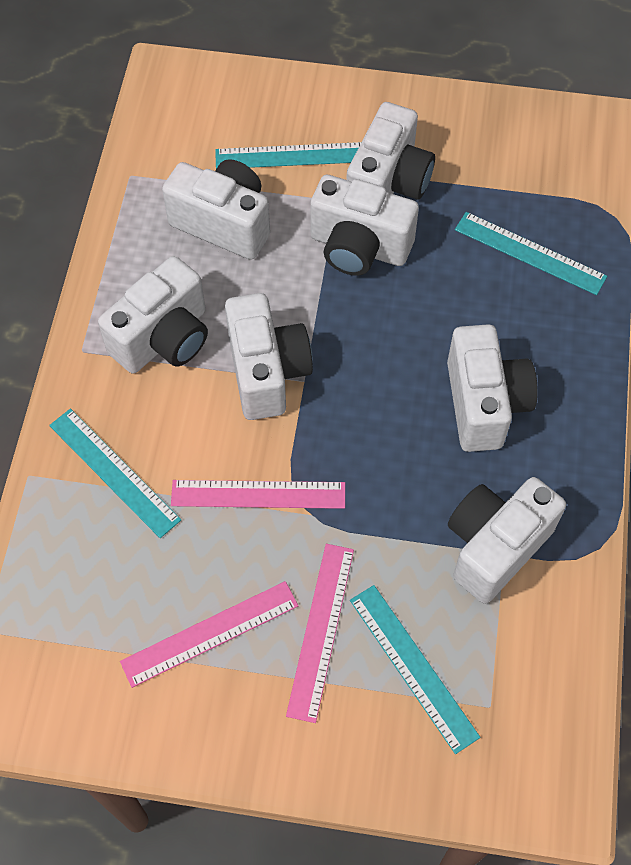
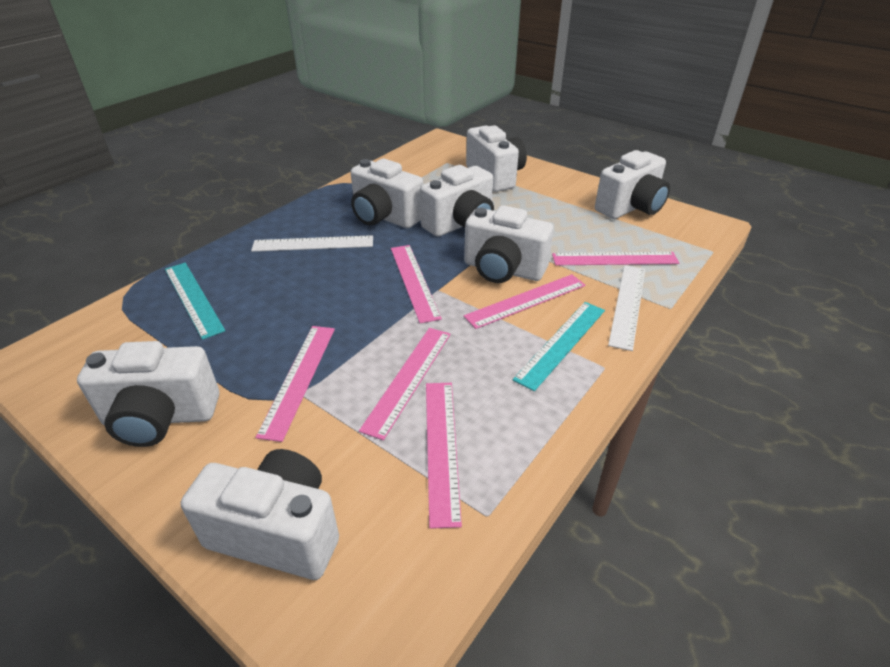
pink ruler: [120,581,298,688] [171,480,345,509] [286,544,354,723] = 3 -> [255,326,335,442] [359,328,451,440] [391,245,442,323] [426,383,462,529] [464,274,586,329] [552,252,679,265] = 6
turquoise ruler: [49,409,181,538] [215,142,361,169] [350,585,480,754] [455,212,607,295] = 4 -> [165,263,225,340] [513,302,605,391] = 2
white ruler: none = 0 -> [251,236,373,252] [608,265,645,351] = 2

